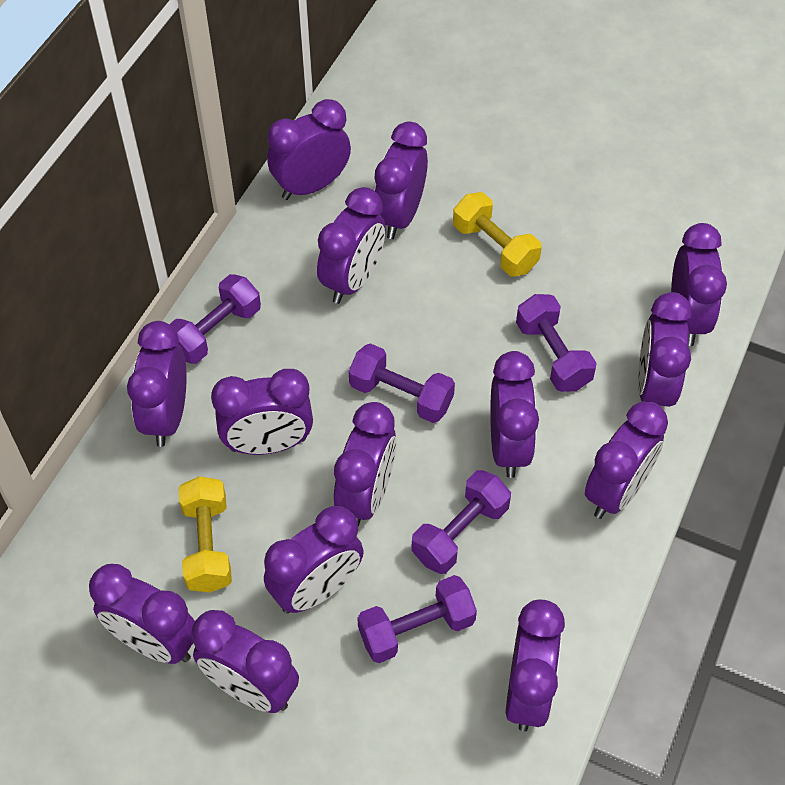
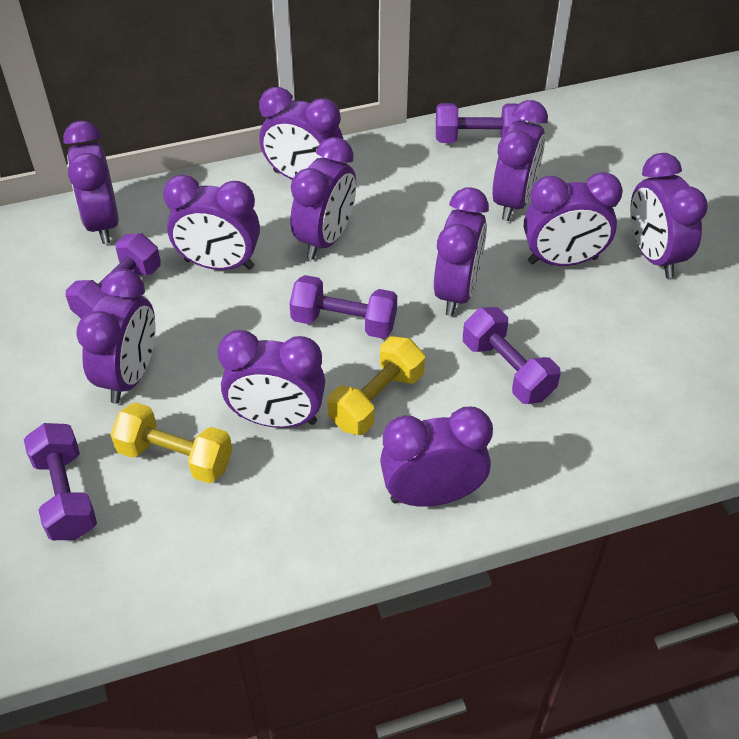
purple clock: [89,564,195,664] [127,321,187,447] [192,610,299,713] [211,369,313,455] [264,506,364,614] [267,99,351,200] [317,187,386,304] [334,402,397,527] [374,121,428,239] [490,351,539,478] [506,599,565,732] [585,401,668,519] [638,292,692,407] [671,223,727,346] = 14 -> [63,121,119,244] [76,269,155,404] [163,175,260,270] [218,330,325,428] [259,87,343,180] [290,137,356,260] [380,407,493,507] [434,187,489,316] [492,100,548,221] [524,172,623,266] [630,153,708,278] = 11

